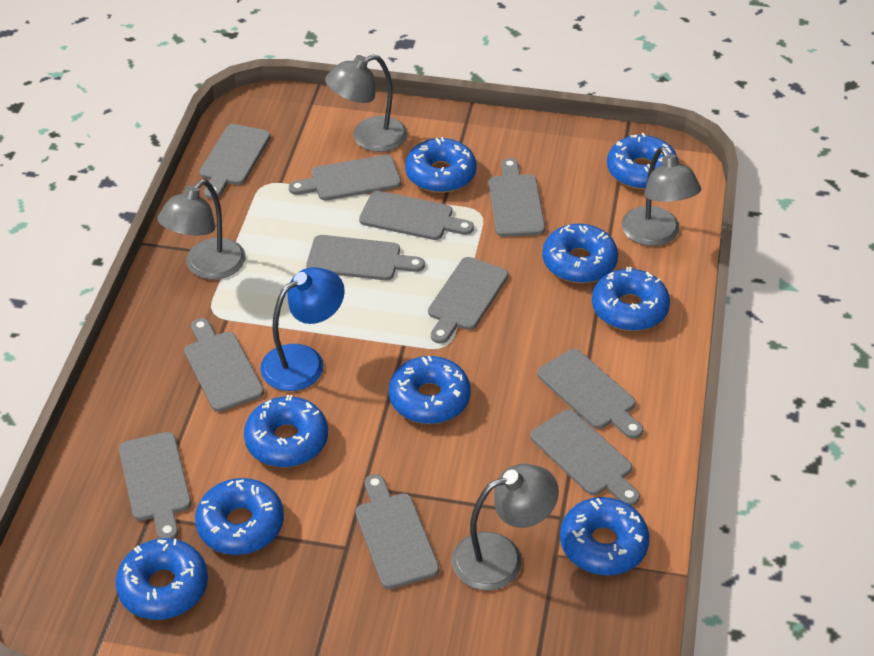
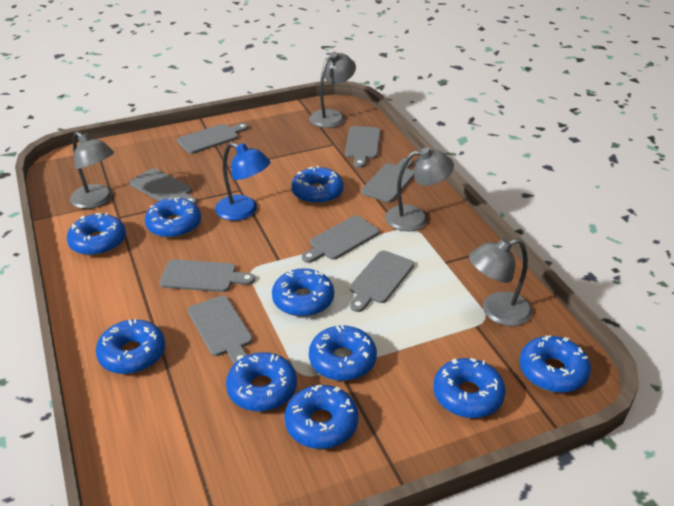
blue donut: [116,538,208,620] [195,478,284,555] [244,395,328,467] [389,356,471,424] [405,137,477,193] [542,224,618,283] [560,497,649,576] [592,267,670,331] [607,133,679,189] = 9 -> [67,213,126,256] [96,319,165,374] [145,197,201,238] [226,352,297,412] [272,268,334,317] [284,385,359,449] [291,166,344,204] [309,325,377,381] [433,358,506,418] [520,336,591,393] = 10
grey cutting board: [119,432,191,539] [184,318,264,412] [200,124,271,199] [289,155,401,200] [306,235,425,280] [355,474,439,589] [359,191,474,240] [428,257,508,344] [488,158,545,237] [530,409,640,506] [537,349,643,439] = 11 -> [129,168,197,204] [159,259,255,292] [177,123,248,154] [188,296,253,364] [302,215,379,263] [345,126,381,168] [350,250,414,312] [361,158,414,202] = 8

